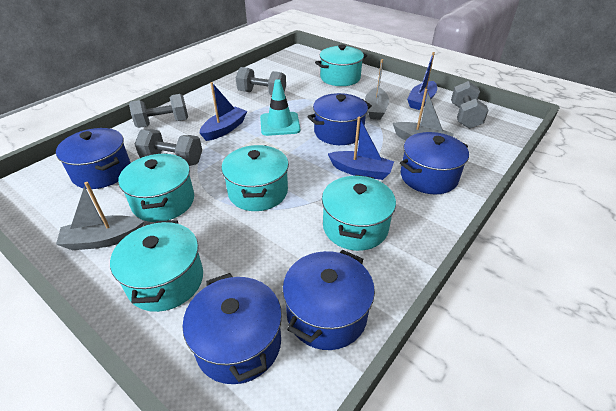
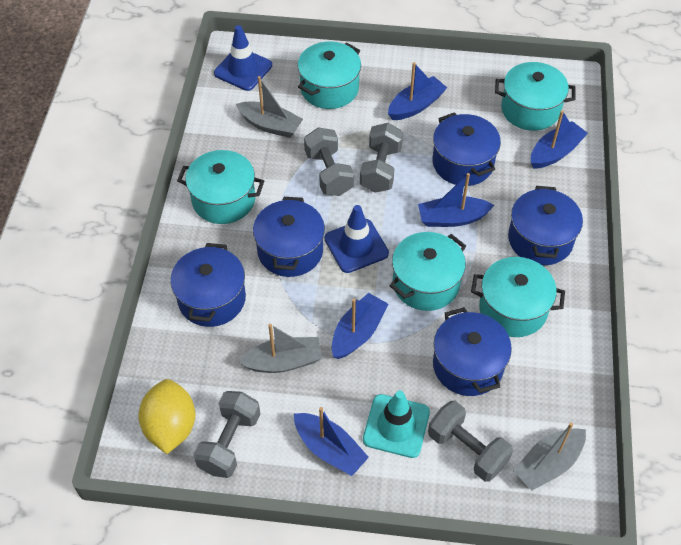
blue boat: [200,82,247,141] [328,117,394,180] [407,52,437,110] = 3 -> [294,407,369,476] [332,293,388,359] [388,62,447,120] [418,173,495,227] [531,110,588,169] = 5
blue traffic cone: none = 0 -> [214,25,272,91] [324,205,389,273] = 2
yellow lemon: none = 0 -> [138,379,195,454] = 1

